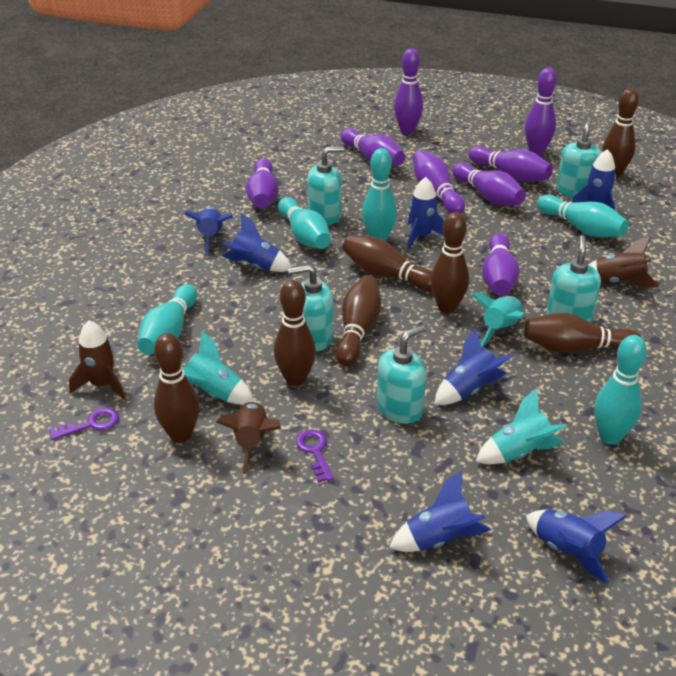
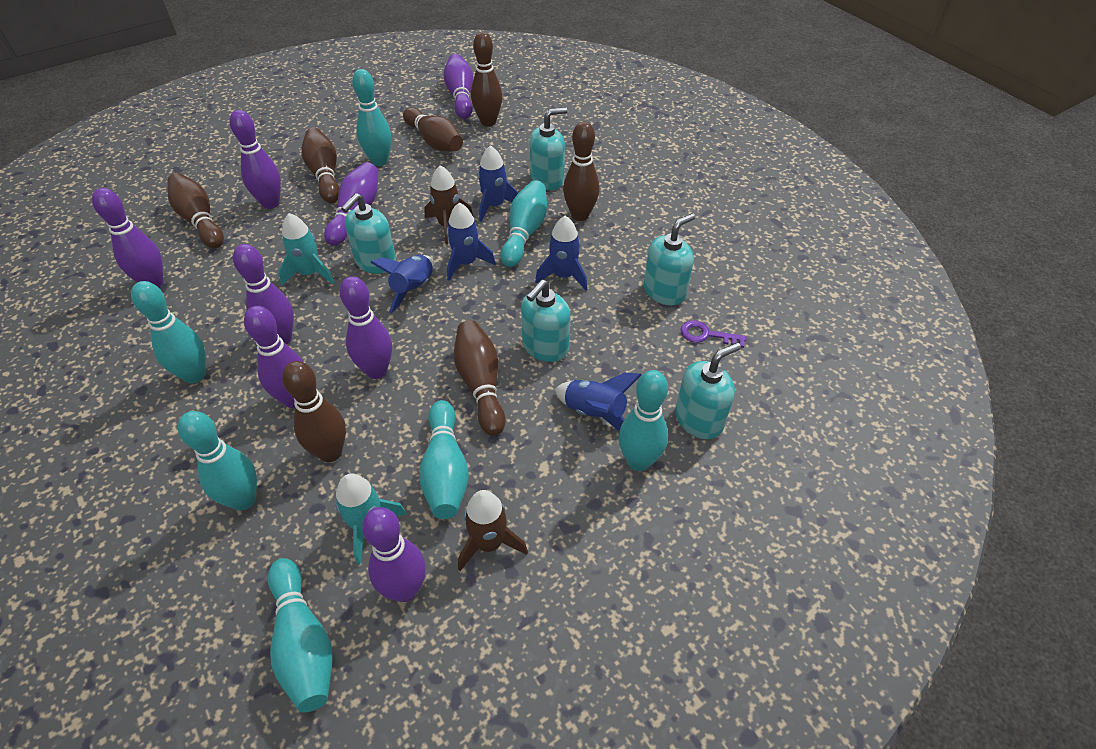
blue rocket: [184,207,233,256] [221,213,292,272] [389,470,491,552] [407,177,444,249] [434,329,513,405] [526,509,627,584] [572,149,616,210] = 7 -> [370,255,434,314] [447,203,496,281] [478,145,519,221] [535,216,588,290] [554,373,642,431] = 5
brown rocket: [69,321,125,400] [216,402,281,474] [588,236,659,288] = 3 -> [424,165,474,245] [458,490,528,571] = 2
purple key: [49,408,119,440] [296,429,334,483] = 2 -> [681,320,746,348] = 1
turquoise bowling pin: [137,284,197,355] [278,197,331,249] [362,148,397,241] [537,195,628,237] [594,335,647,445] = 5 -> [131,281,206,384] [178,411,257,511] [268,558,333,712] [352,69,391,166] [419,400,469,519] [501,180,547,267] [619,370,668,471] = 7
turquoise rocket: [182,330,254,405] [472,292,525,348] [476,389,567,464] = 3 -> [278,213,334,285] [336,474,407,565] = 2

